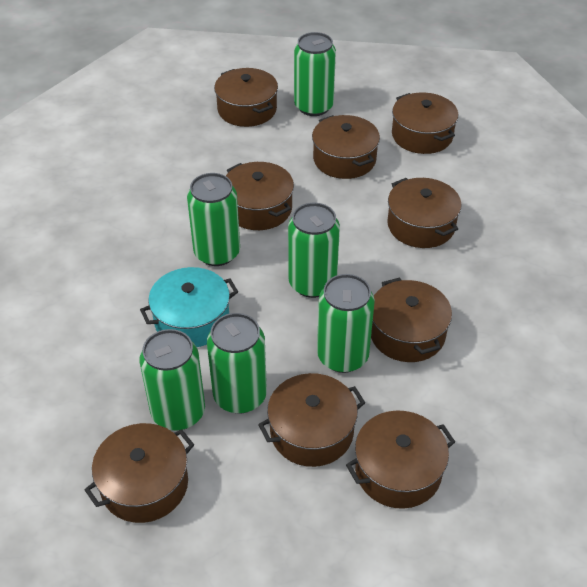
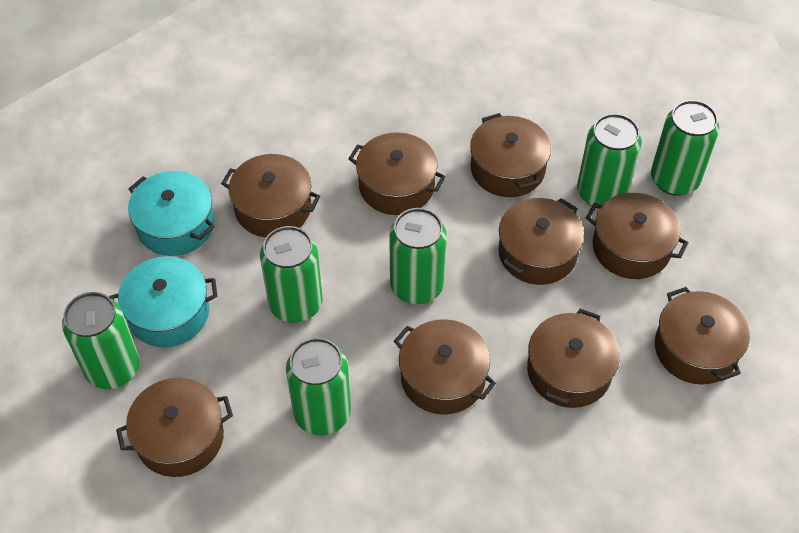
turquoise pot: [140,267,238,347] = 1 -> [109,256,218,347] [128,171,215,256] = 2

